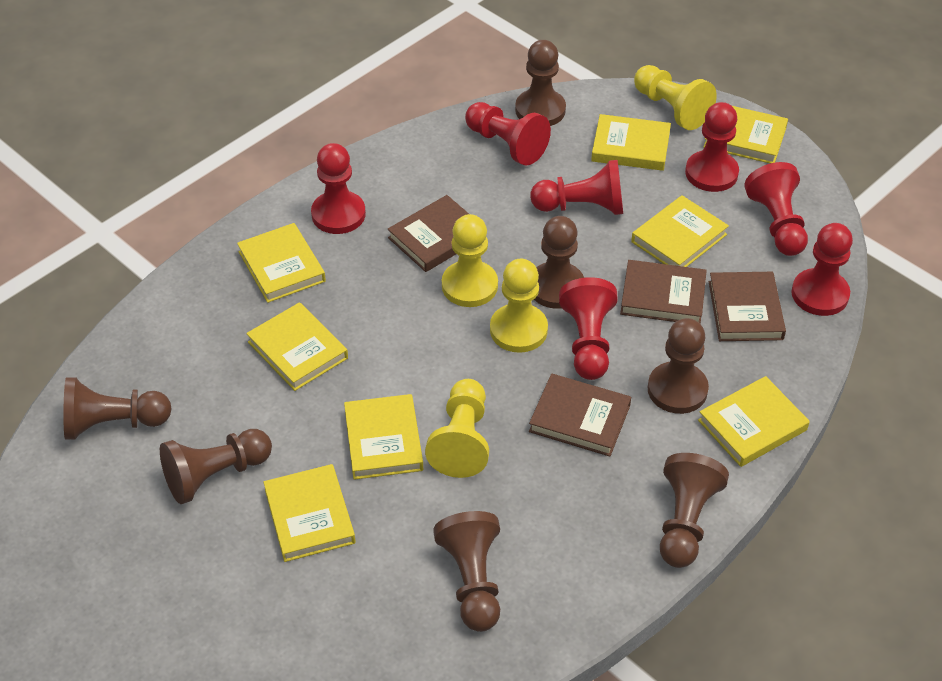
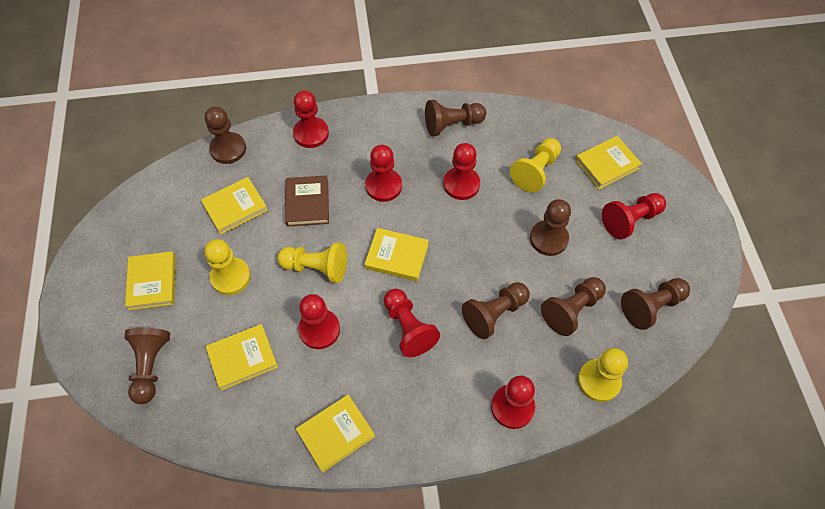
brown book: [388,195,469,272] [529,374,631,457] [620,260,707,324] [709,272,786,341] = 4 -> [285,175,329,227] = 1
yellow book: [237,223,326,303] [246,302,348,391] [263,464,356,562] [344,394,423,480] [591,114,671,171] [631,195,729,267] [698,376,810,467] [703,106,788,163] = 8 -> [125,251,176,310] [201,177,268,235] [206,324,278,391] [296,394,375,473] [365,228,429,281] [575,136,642,189] = 6

